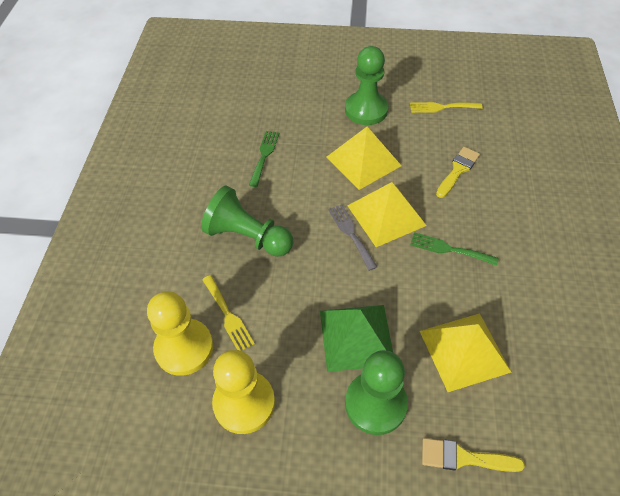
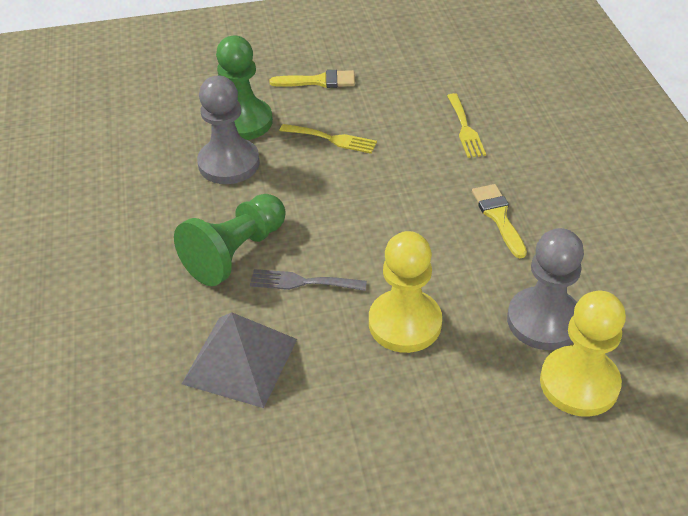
green fork: [249,131,279,187] [410,232,499,266] = 2 -> none = 0
green pawn: [201,185,293,257] [345,46,388,125] [345,350,408,435] = 3 -> [174,194,285,286] [216,36,273,140] = 2
green pyramid: [320,305,393,372] = 1 -> none = 0
grey pawn: none = 0 -> [197,76,260,184] [507,228,584,350] = 2
grey pyramid: none = 0 -> [182,312,297,408] = 1
yellow pyramid: [327,127,402,190] [347,182,427,247] [420,313,512,392] = 3 -> none = 0

